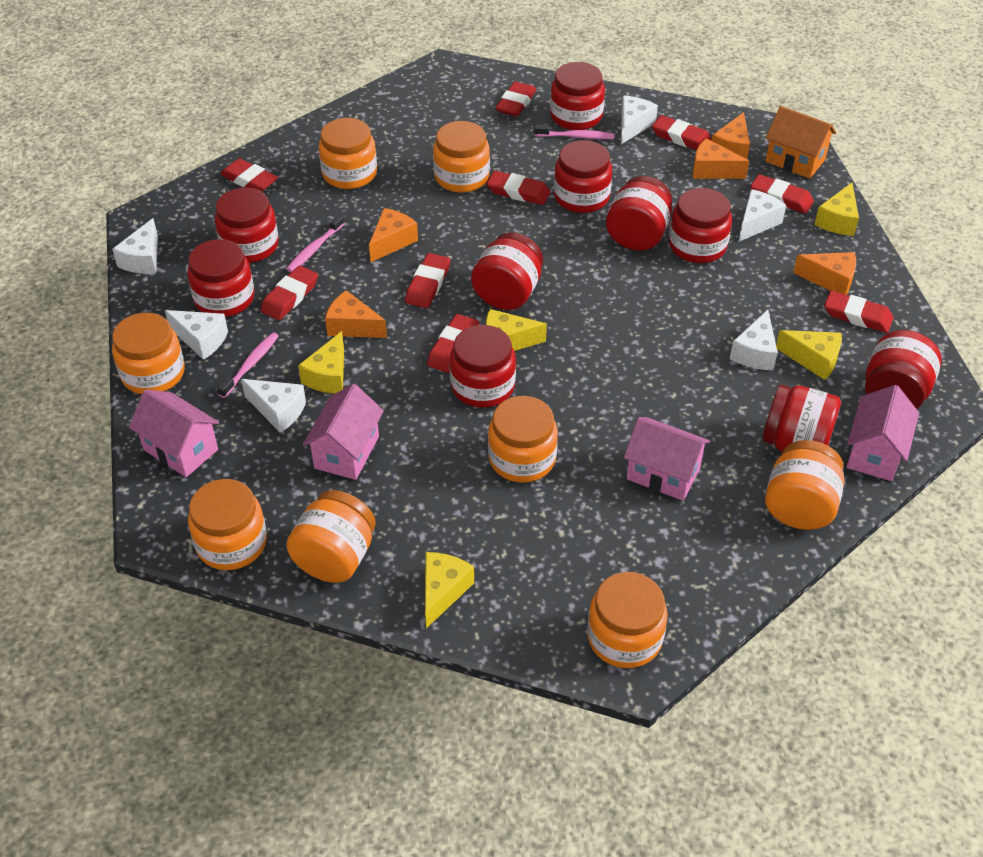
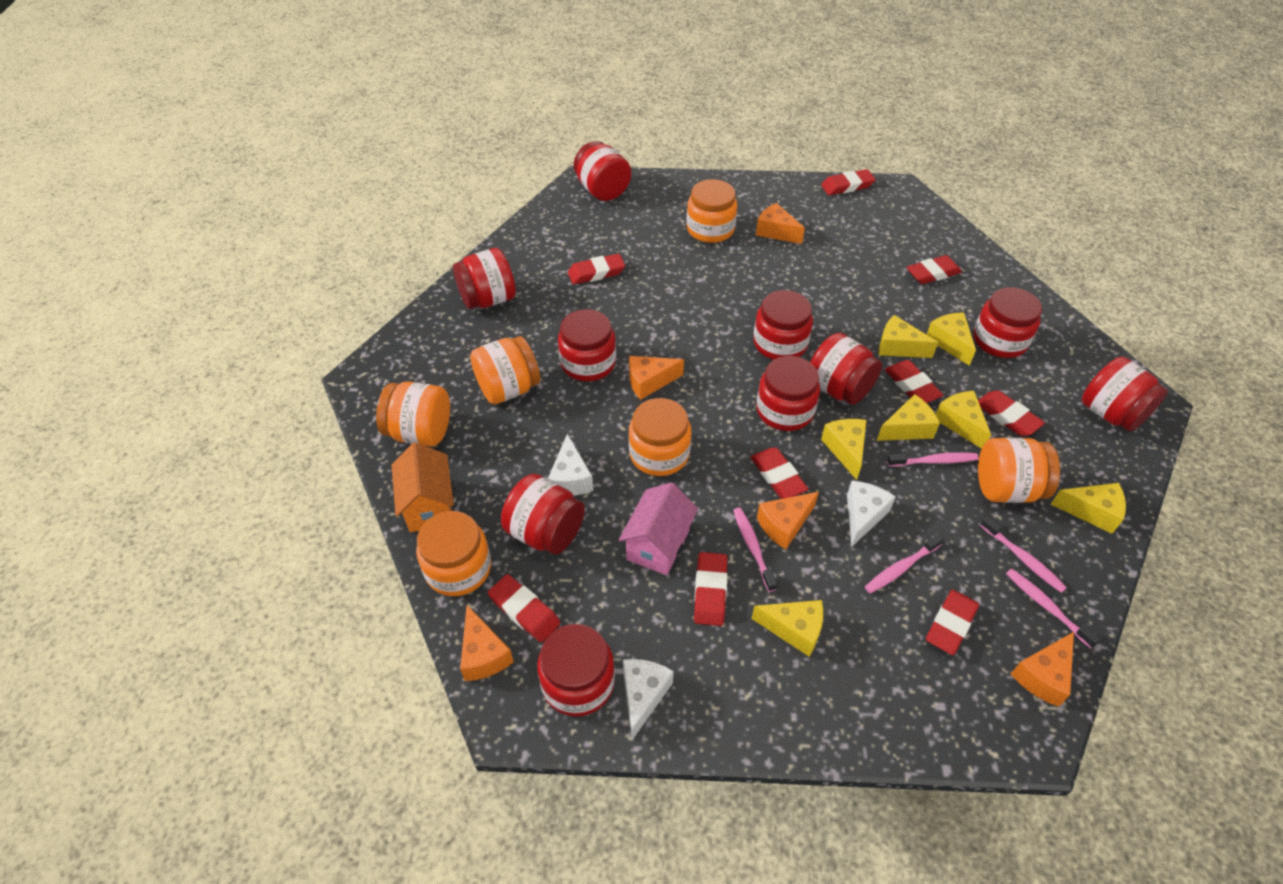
orange jar: [112,313,185,394] [188,479,267,570] [286,490,376,583] [319,118,377,189] [433,121,490,193] [488,396,558,483] [587,572,667,668] [765,440,844,530] = 8 -> [376,381,450,447] [416,511,491,596] [470,336,540,405] [629,398,691,476] [687,179,737,243] [978,438,1060,503] = 6
pink house: [129,390,219,477] [303,384,384,480] [624,417,710,501] [846,385,919,481] = 4 -> [619,482,698,575] = 1
pink toothbrush: [217,333,279,398] [286,214,345,272] [534,125,614,139] = 3 -> [733,508,777,592] [865,534,944,593] [887,452,979,467] [980,516,1067,593] [1006,569,1101,648] = 5
white cheese: [112,218,158,274] [165,310,228,360] [241,379,306,433] [621,96,658,144] [730,310,778,370] [739,189,786,242] = 6 -> [548,434,593,496] [623,659,674,740] [847,481,896,547] = 3
yellow cheese: [298,331,344,394] [425,552,474,628] [486,309,547,351] [776,330,842,380] [814,183,859,236] = 5 -> [752,600,823,657] [821,419,867,480] [877,394,940,441] [879,315,938,358] [926,312,976,366] [936,391,991,449] [1051,483,1126,534] = 7

